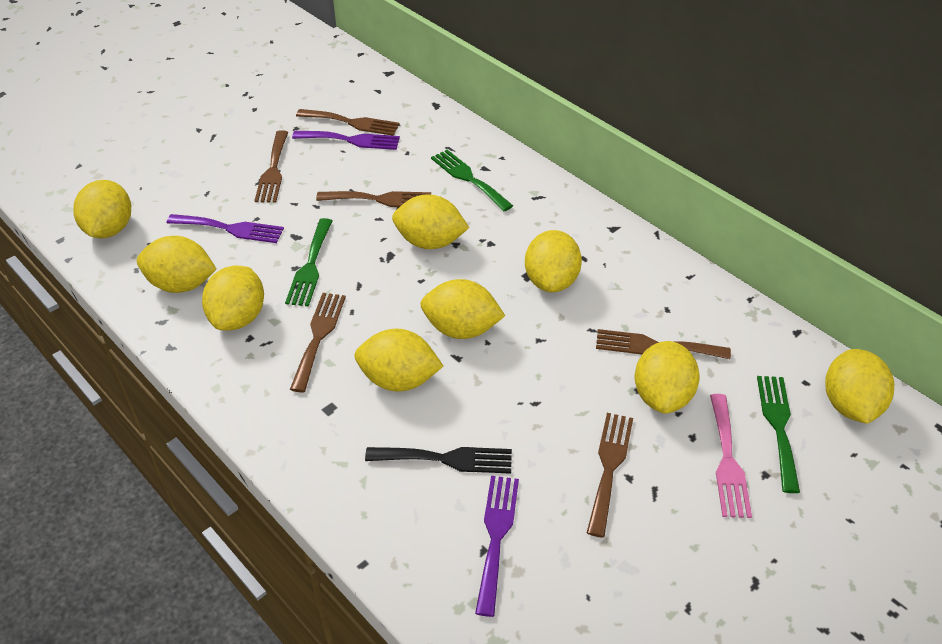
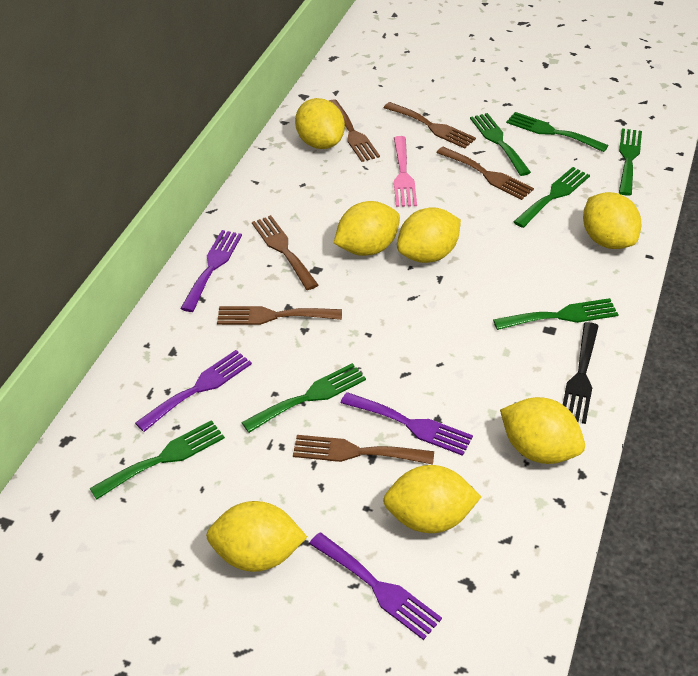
green fork: [285,218,333,306] [431,150,513,211] [757,376,800,493] = 3 -> [89,420,225,500] [241,363,366,433] [470,113,531,176] [493,298,619,330] [506,112,609,152] [513,167,590,228] [619,128,642,196] = 7
purple fork: [167,214,284,243] [292,131,400,150] [475,476,519,617] = 3 -> [135,350,252,432] [180,230,242,312] [309,532,442,640] [341,392,473,456] = 4
yellow lemon: [73,180,131,238] [137,236,217,293] [202,266,264,331] [355,329,443,392] [392,194,469,249] [421,279,505,339] [525,230,582,292] [635,341,700,414] [825,349,894,424] = 9 -> [206,501,307,572] [295,98,345,149] [334,201,400,256] [383,465,481,533] [397,207,461,263] [500,397,585,464] [583,192,641,249] = 7

